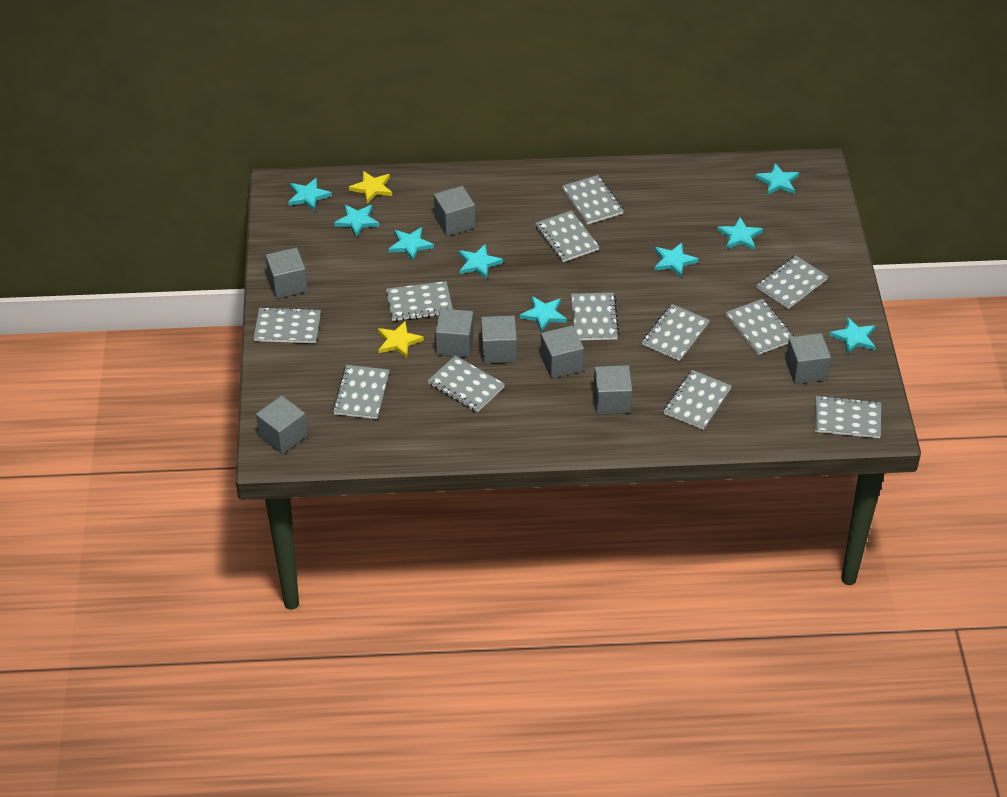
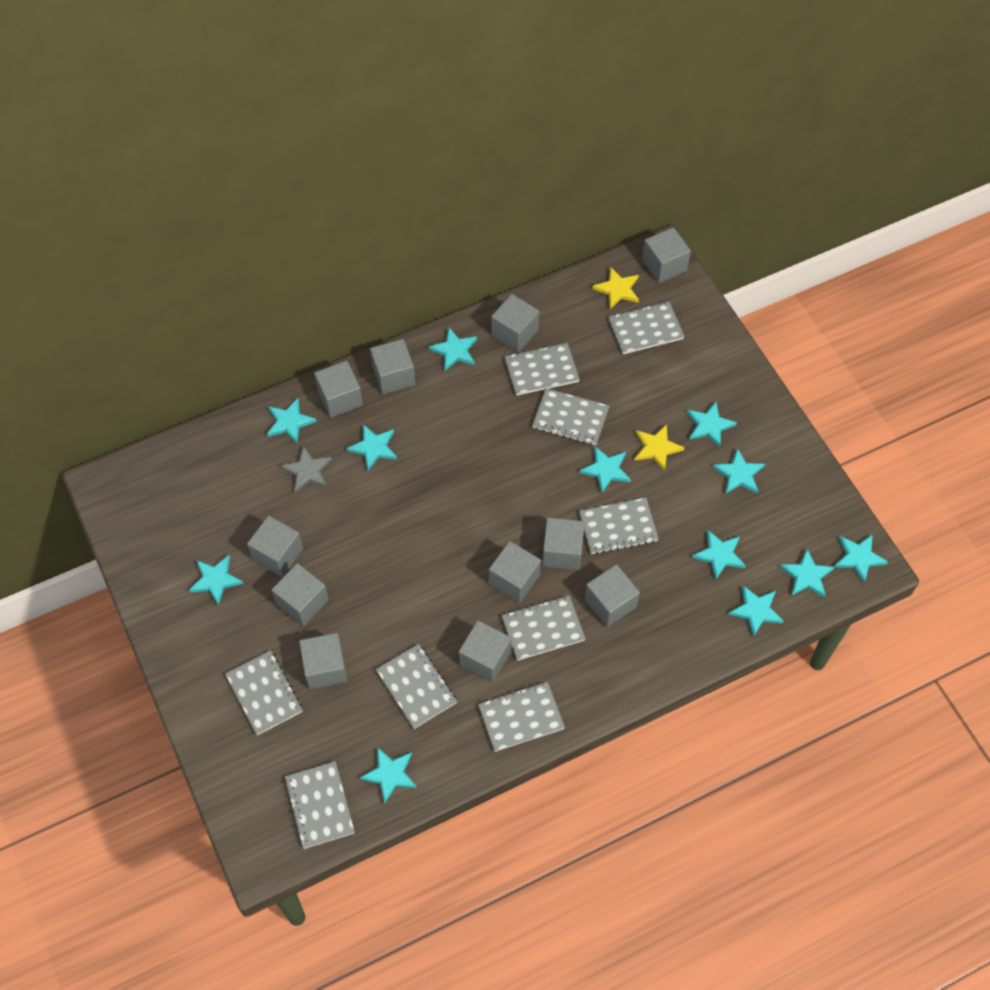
grey cube: [256,396,307,454] [266,248,308,299] [434,186,475,236] [436,309,474,358] [481,316,517,364] [540,326,584,379] [594,365,632,415] [786,333,831,384] = 8 -> [247,516,303,577] [272,563,329,626] [299,633,348,689] [314,361,363,418] [370,339,415,394] [459,620,512,683] [489,541,541,603] [491,294,539,352] [542,517,585,570] [585,564,640,627] [642,227,691,283] = 11
grey notebook: [254,307,321,343] [333,365,389,419] [386,281,453,321] [428,355,505,412] [535,210,599,262] [562,175,624,225] [571,293,619,340] [642,304,709,361] [664,370,732,430] [726,299,794,355] [756,256,828,309] [815,395,881,438] = 12 -> [225,650,303,735] [284,761,355,849] [376,644,457,729] [478,682,565,752] [502,596,586,661] [505,343,580,396] [532,388,609,445] [579,498,659,555] [609,301,685,354] = 9
grey star: none = 0 -> [280,445,332,493] = 1
turquoise star: [288,178,332,211] [334,205,380,237] [388,227,434,261] [459,244,503,279] [520,296,567,333] [654,243,699,278] [717,217,763,250] [755,163,799,195] [829,317,876,355] = 9 -> [189,555,244,606] [267,398,317,443] [347,424,397,471] [360,747,417,804] [429,328,477,371] [579,446,631,494] [687,402,737,447] [692,530,746,580] [713,448,765,494] [728,586,784,637] [780,549,834,598] [834,534,888,583] = 12

